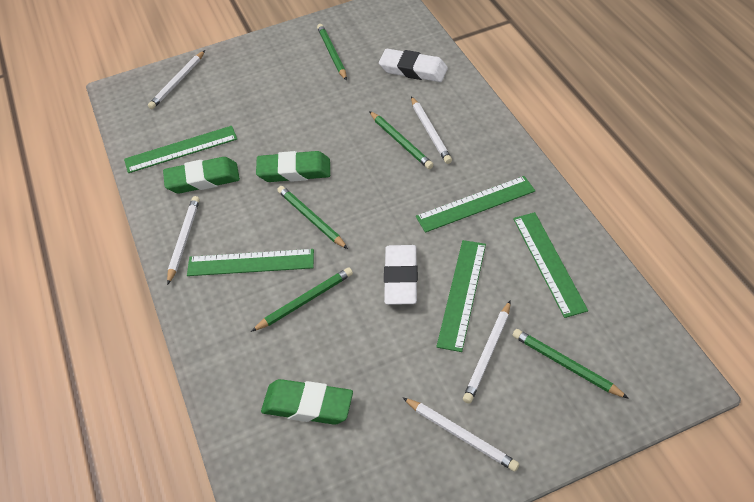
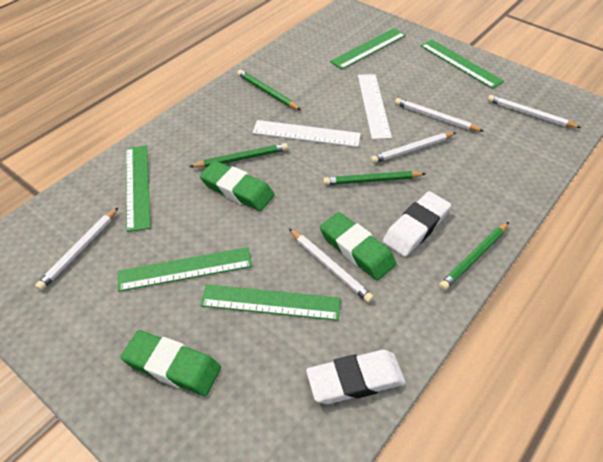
green pencil: [251,267,353,332] [277,186,348,249] [317,24,347,81] [369,111,433,169] [513,329,629,399] = 5 -> [190,143,288,168] [237,70,301,110] [323,171,426,185] [439,222,509,291] = 4
white ruler: none = 0 -> [252,120,361,147] [358,74,392,140] = 2

